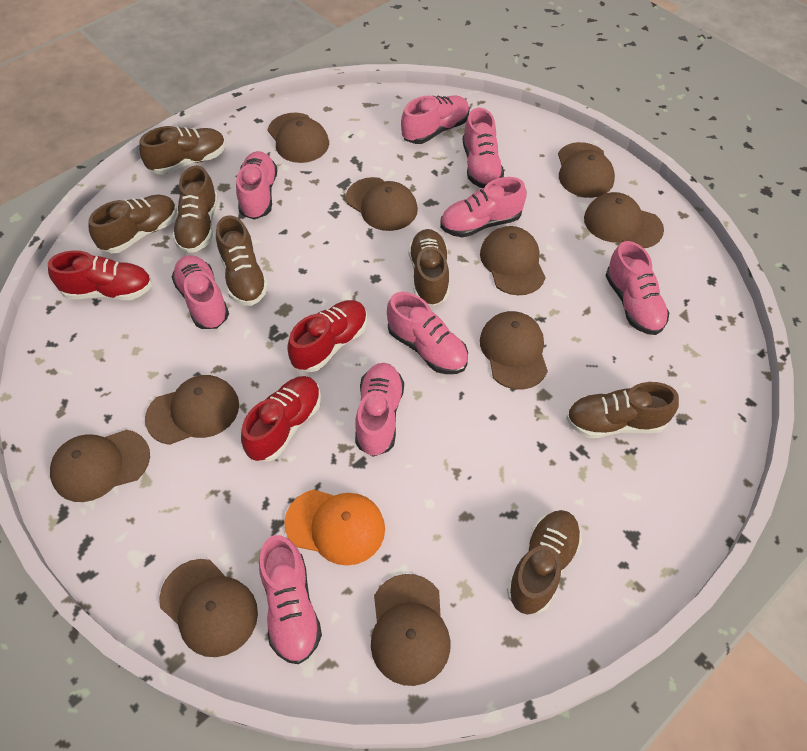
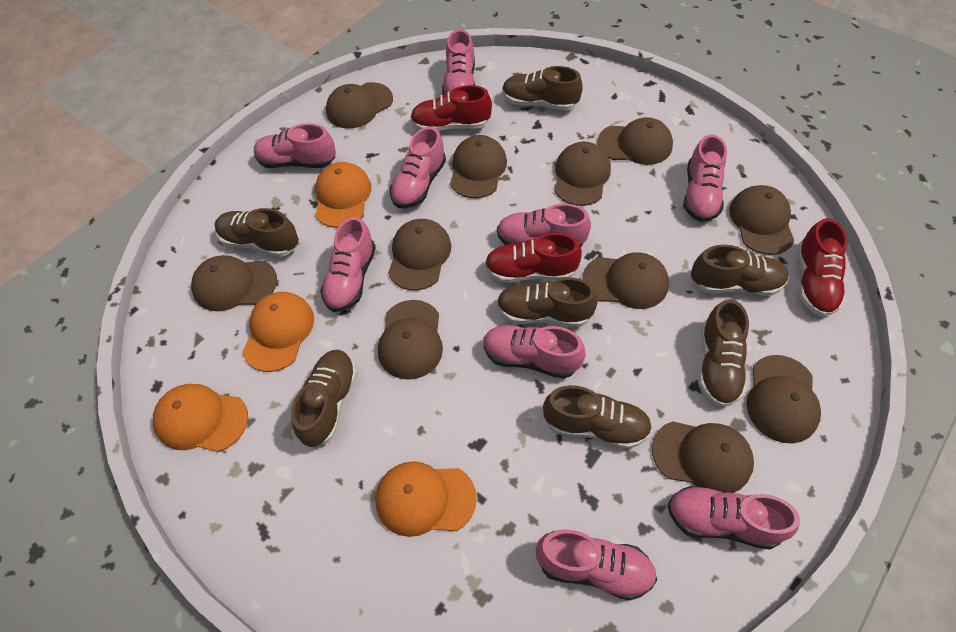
brown cap: [50,430,150,502] [145,375,239,445] [159,559,258,657] [268,113,329,163] [346,177,418,231] [371,574,451,686] [480,226,546,295] [480,311,548,389] [558,142,615,198] [584,192,664,248] = 10 -> [191,255,277,311] [326,82,393,129] [378,300,443,380] [388,219,451,291] [450,135,507,198] [554,142,611,206] [583,252,669,309] [597,117,673,165] [652,421,754,493] [729,185,794,255] [747,355,821,444] = 11
orange cap: [284,489,385,566] = 1 -> [153,384,248,452] [242,292,314,372] [315,162,372,228] [375,461,477,537] = 4

